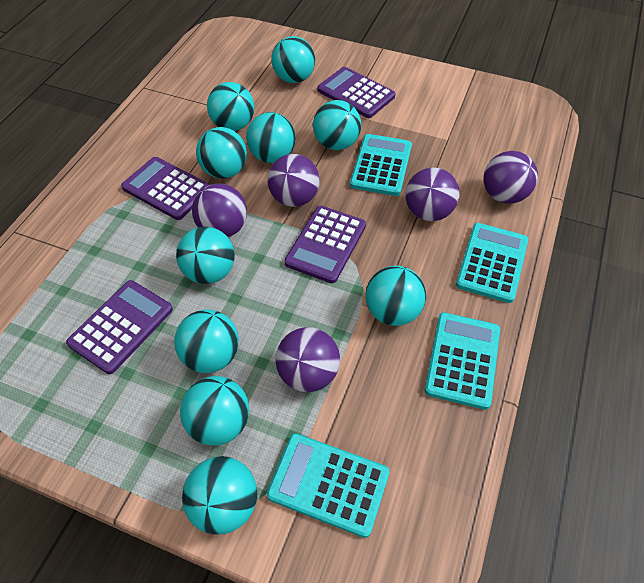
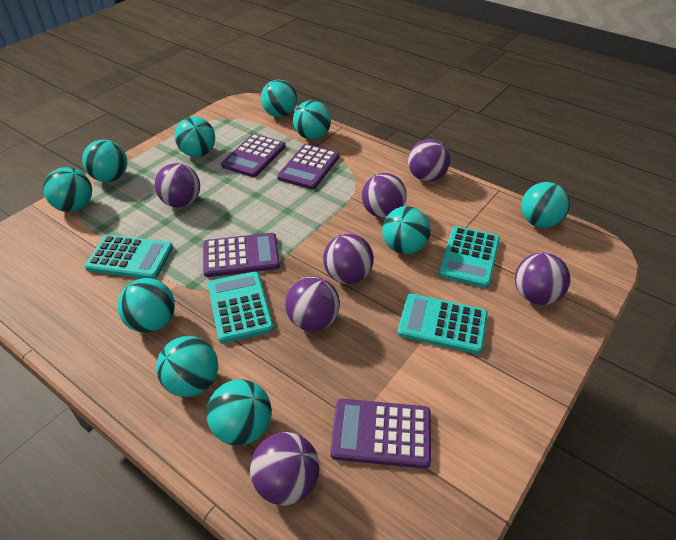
purple ball: [192,184,247,237] [268,154,320,207] [275,327,340,392] [406,167,459,221] [483,151,538,204] = 5 -> [155,163,200,208] [250,432,320,505] [285,277,340,331] [323,234,374,284] [362,173,407,218] [408,139,450,182] [515,253,570,305] = 7

